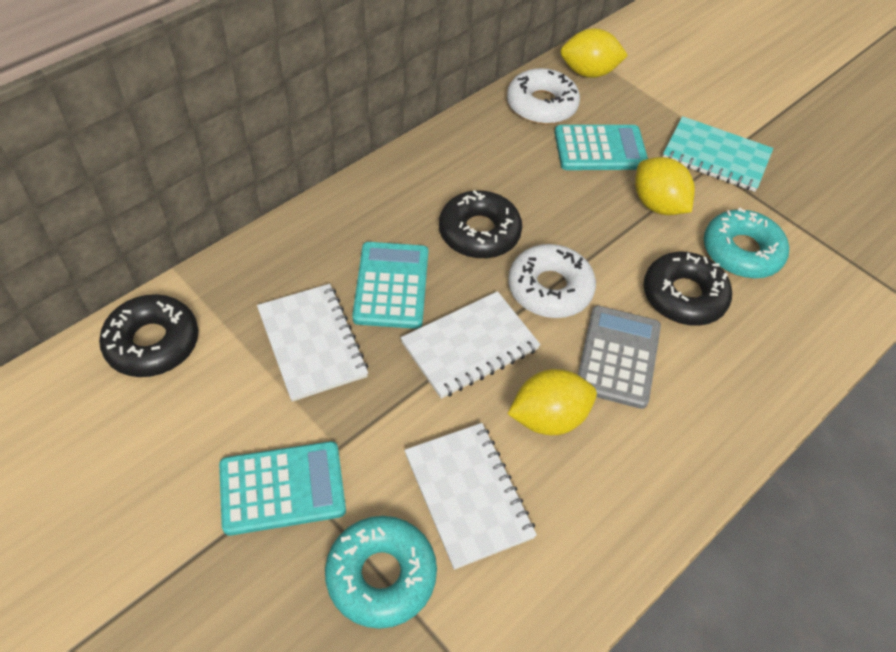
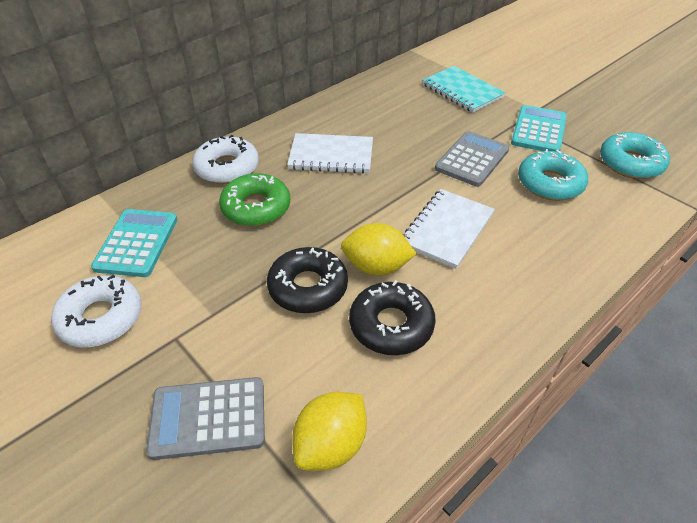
black donut: [99,294,198,377] [439,190,522,259] [643,252,732,326] = 3 -> [267,247,348,313] [349,280,436,355] = 2
green donut: none = 0 -> [219,173,290,226] = 1
grey calculator: [578,306,661,409] = 1 -> [146,377,265,460] [435,131,509,187] = 2
turquoise calculator: [219,441,346,536] [352,242,428,329] [554,125,648,170] = 3 -> [91,209,177,277] [511,105,567,151] = 2
white notebook: [257,284,368,402] [401,291,541,399] [405,423,537,570] = 3 -> [287,133,373,173] [403,189,495,269] = 2
yellow lemon: [508,369,597,435] [560,28,628,78] [635,157,695,215] = 3 -> [292,392,367,471] [341,223,417,276] = 2

